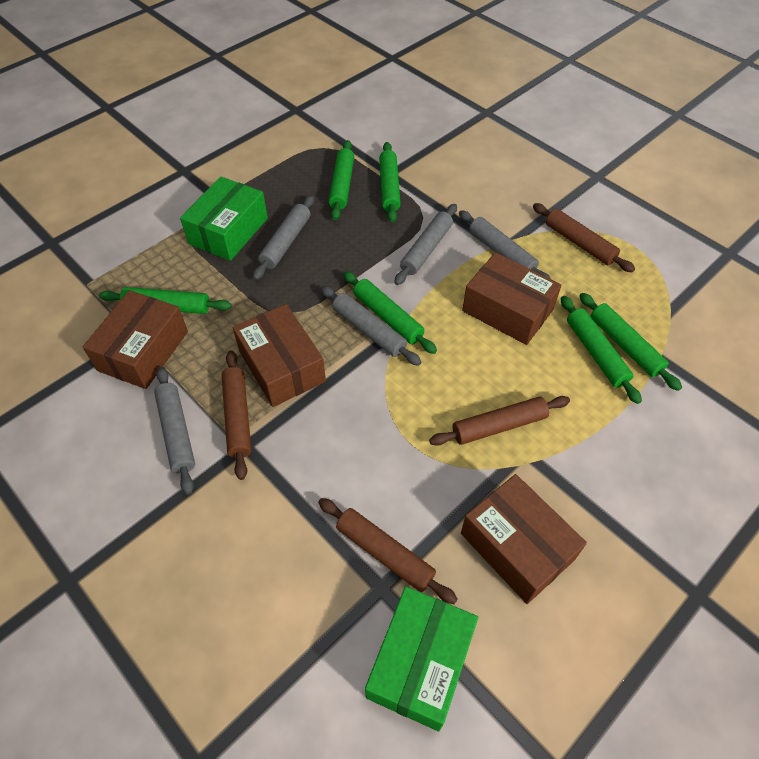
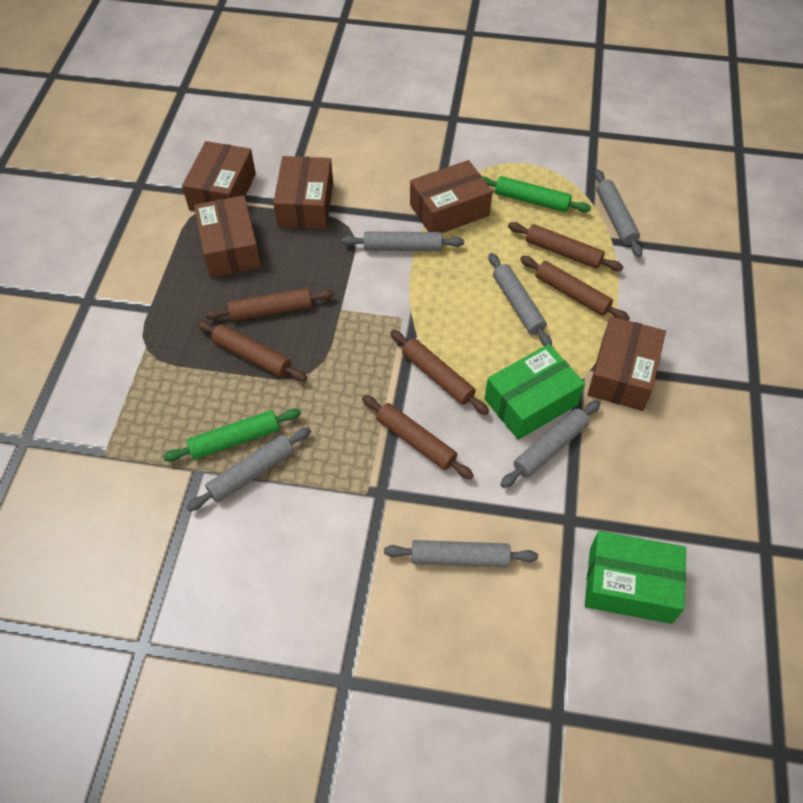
brown box: [83,290,188,389] [233,304,326,407] [461,474,587,604] [462,252,562,345] = 4 -> [182,141,256,211] [194,195,261,278] [273,156,333,229] [410,160,492,233] [587,316,666,411] = 5
brown rolling pin: [221,350,251,480] [318,498,457,604] [429,396,570,446] [533,203,635,273] = 4 -> [197,321,307,381] [205,288,334,321] [362,395,474,479] [390,330,489,415] [508,222,624,271] [520,256,630,321] = 6
green rolling pin: [99,287,232,314] [329,140,354,220] [343,271,437,354] [379,142,401,223] [561,296,642,404] [579,293,682,391] = 6 -> [163,408,301,462] [482,176,591,212] = 2
grey rolling pin: [154,367,195,495] [253,195,314,280] [321,286,421,366] [394,204,457,285] [459,210,551,279] = 5 -> [186,427,311,511] [342,231,464,251] [384,540,538,567] [489,253,552,346] [500,400,601,488] [594,169,643,257] = 6

